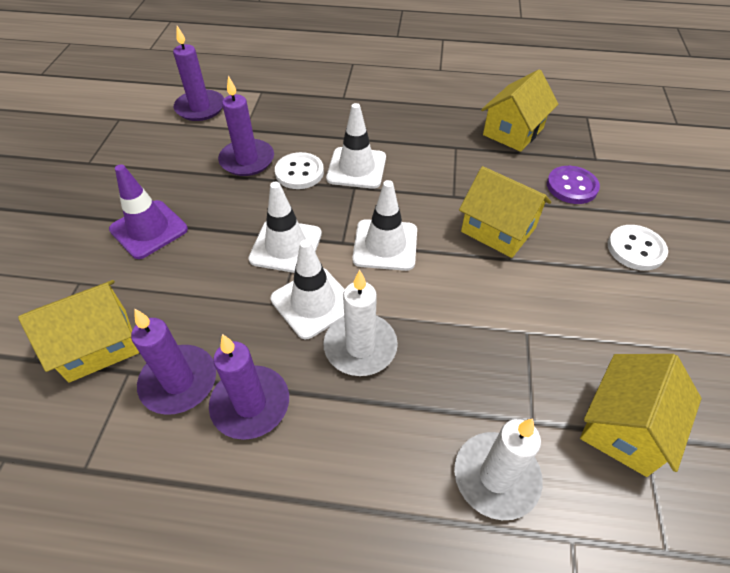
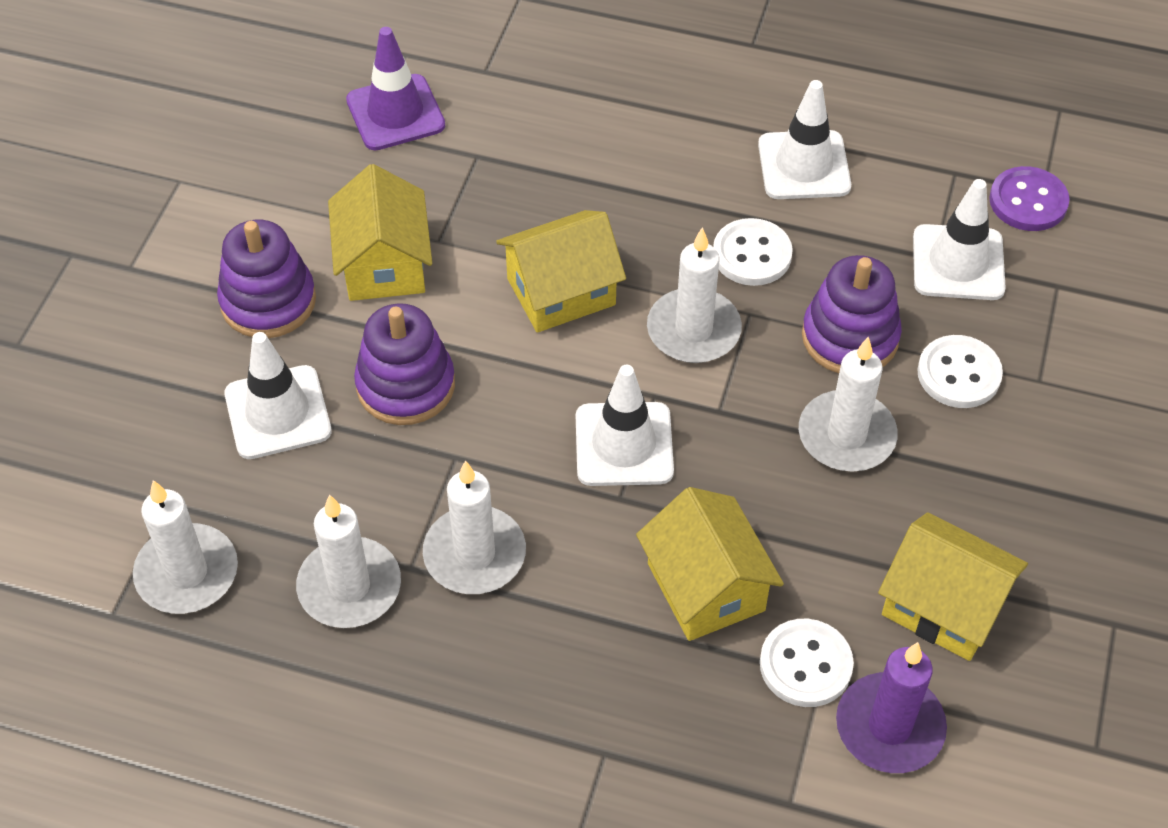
purple candle: [131,309,216,415] [173,26,224,121] [209,334,289,440] [218,76,274,176] = 4 -> [836,642,947,773] = 1
purple stacking toy: none = 0 -> [217,220,316,338] [354,303,455,425] [802,255,902,374] = 3
white button: [275,152,324,189] [608,225,668,271] = 2 -> [713,218,793,286] [760,619,854,707] [917,335,1003,408] = 3
white candle: [323,270,398,376] [454,419,543,520] = 2 -> [133,480,238,614] [296,494,401,628] [423,460,526,594] [647,227,742,363] [799,337,898,472] = 5

